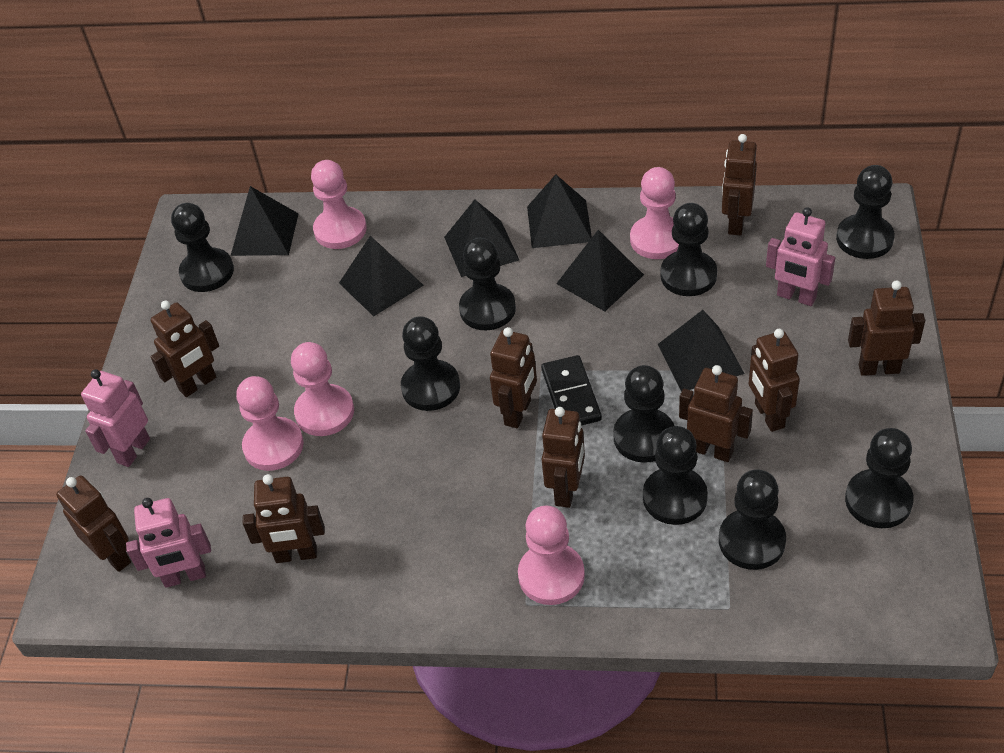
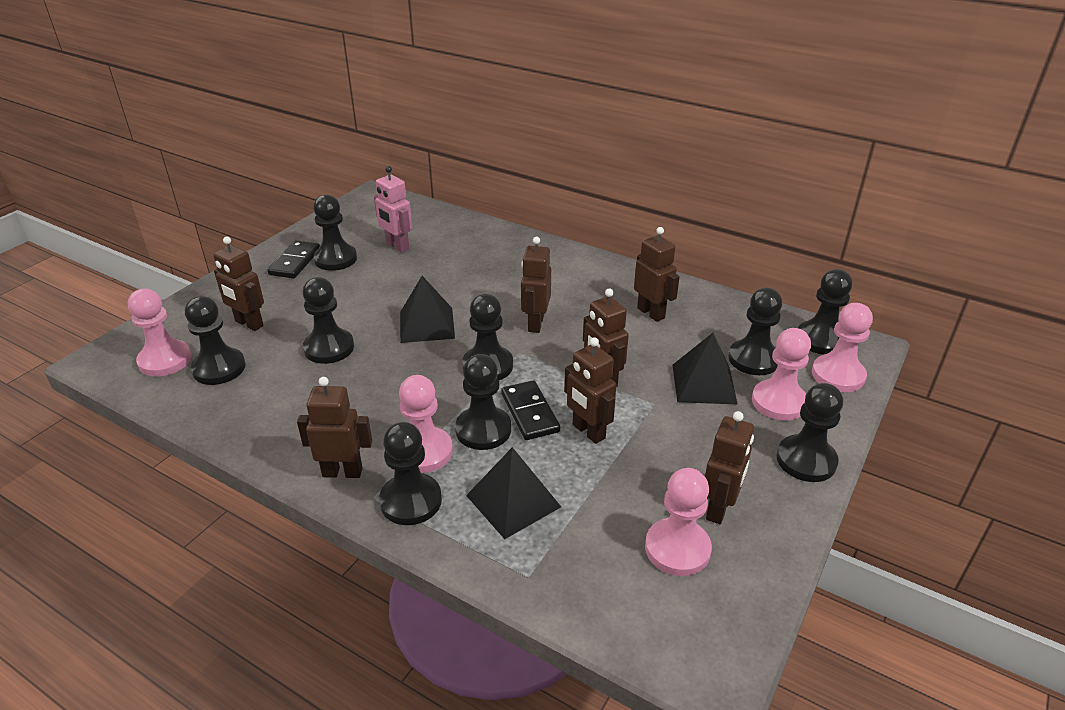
black domino: [541,355,602,426] = 1 -> [267,241,320,278] [501,380,560,440] = 2
black pyramid: [231,186,299,256] [339,236,424,316] [444,200,519,277] [527,174,592,248] [556,230,644,312] [658,310,745,392] = 6 -> [400,276,455,343] [466,447,561,539] [673,333,738,404] = 3
brown robot: [56,476,131,572] [150,301,219,397] [243,474,325,563] [490,327,537,428] [542,407,585,508] [679,365,753,462] [722,134,757,236] [749,329,800,432] [848,280,925,376] = 9 -> [213,237,264,331] [297,377,372,478] [521,237,551,333] [564,337,616,444] [583,288,629,387] [634,227,680,322] [705,411,754,524] = 7
pink robot: [81,369,150,467] [126,498,211,588] [766,207,835,306] = 3 -> [374,166,412,253] = 1

